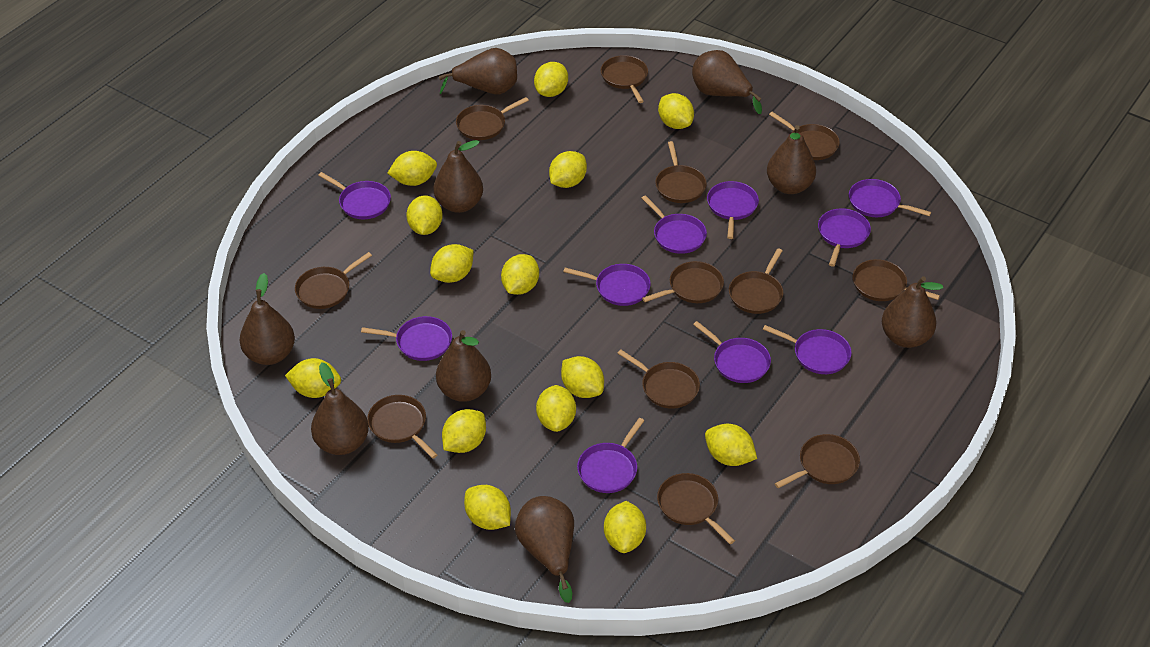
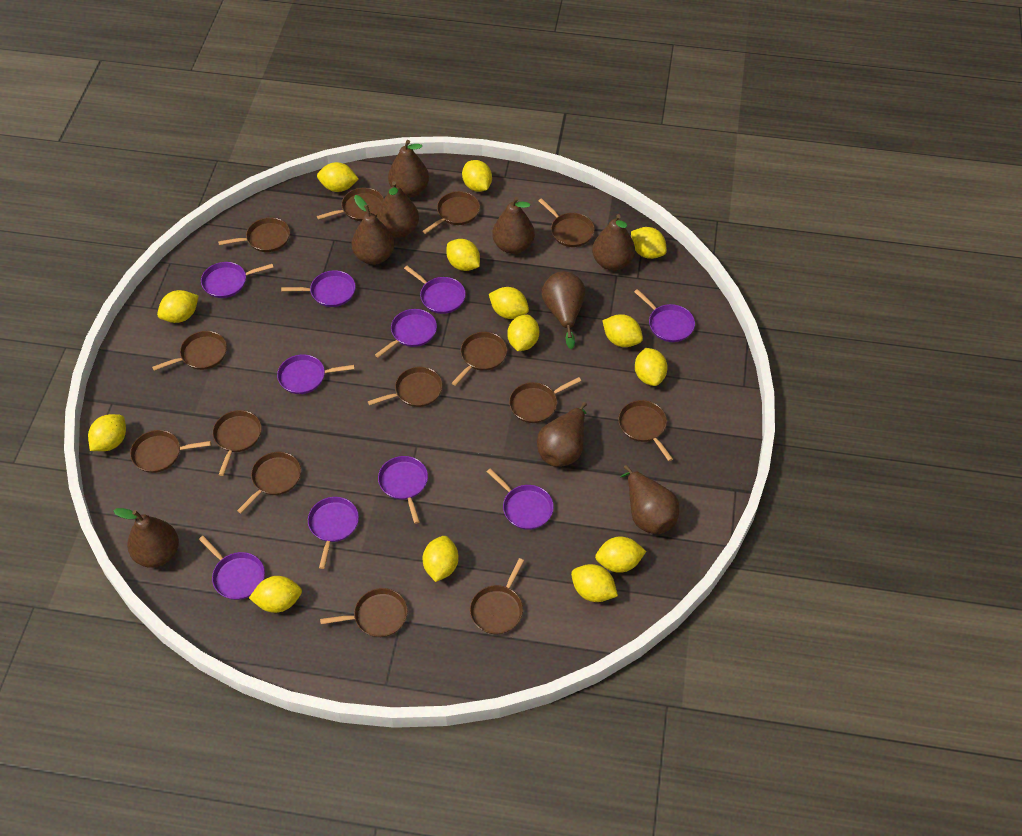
brown pan: [295,252,372,309] [367,395,437,459] [456,97,529,140] [601,55,648,103] [617,350,700,409] [642,261,724,303] [655,141,707,203] [657,473,735,544] [729,248,783,314] [769,112,840,160] [775,434,860,488] [853,259,940,301] = 12 -> [130,430,211,473] [152,331,227,371] [212,410,262,476] [218,218,290,252] [237,452,301,513] [317,188,384,221] [320,588,408,637] [368,367,443,407] [423,191,480,234] [452,332,507,386] [470,558,524,634] [509,377,581,423] [539,198,595,247] [618,400,673,461] = 14

